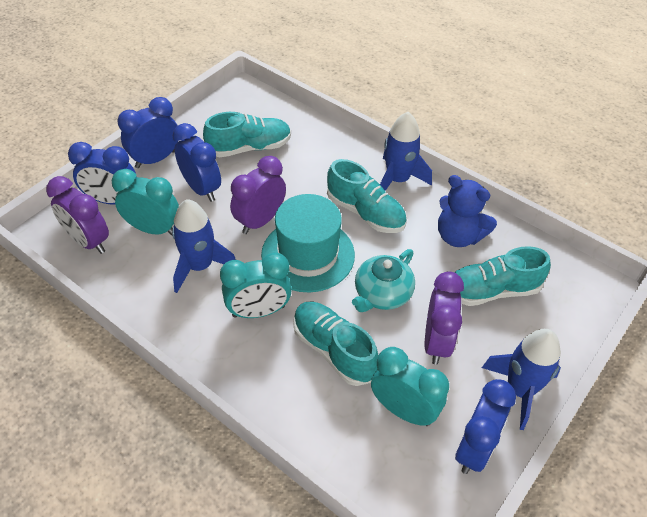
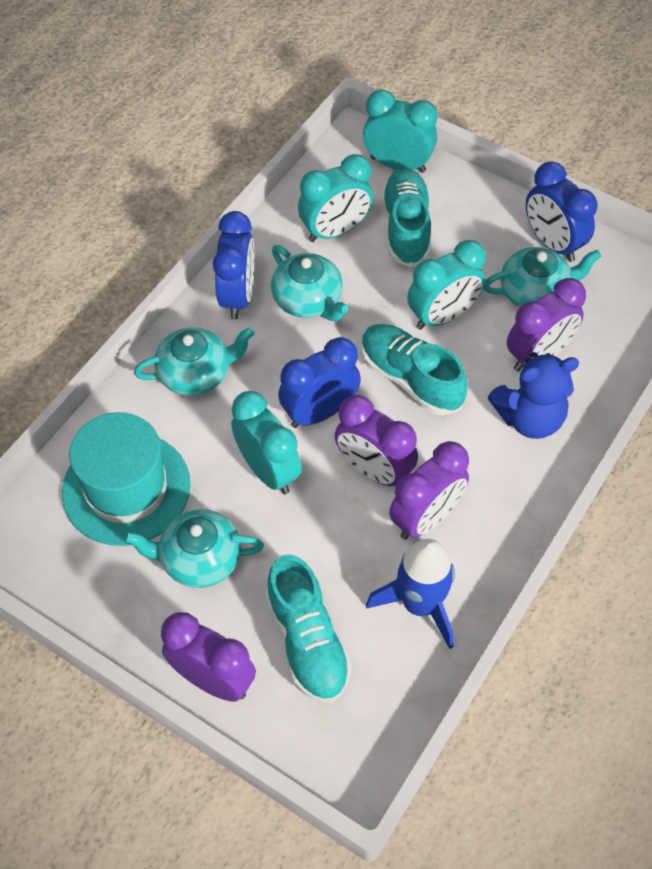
blue clock: [68,142,136,205] [118,97,178,168] [173,123,221,202] [455,379,516,474] = 4 -> [213,211,255,319] [278,337,361,428] [526,161,597,262] = 3
blue rocket: [172,199,236,293] [380,112,432,191] [482,329,561,430] = 3 -> [366,539,455,649] = 1
purple clock: [46,176,109,254] [230,156,286,234] [425,271,464,365] = 3 -> [161,612,256,702] [335,395,418,486] [389,441,469,540] [507,278,586,372] = 4
turquoise clock: [112,169,179,235] [220,253,292,318] [371,347,449,426] = 3 -> [231,391,302,494] [298,154,373,242] [363,89,438,173] [407,240,486,330] = 4
turquoise shoe: [203,112,291,157] [293,302,379,386] [327,159,407,233] [454,246,551,306] = 4 -> [266,554,352,703] [361,324,468,416] [382,168,431,267] = 3
turquoise teapot: [352,249,415,312] = 1 -> [124,509,264,588] [134,327,254,396] [271,245,348,321] [484,247,601,307] = 4

